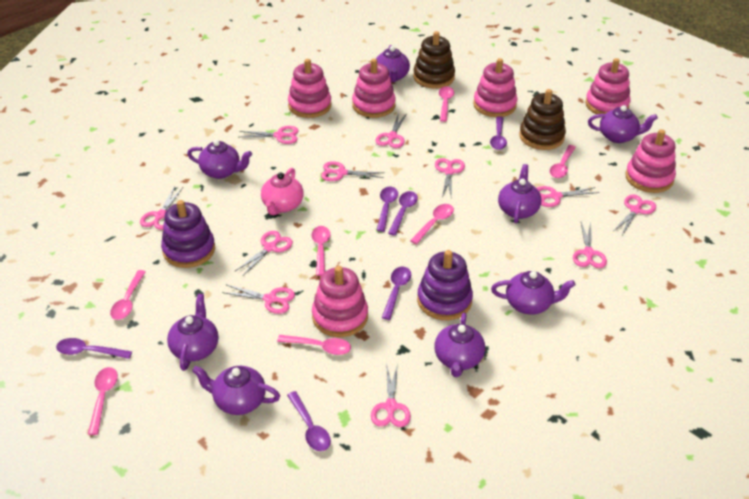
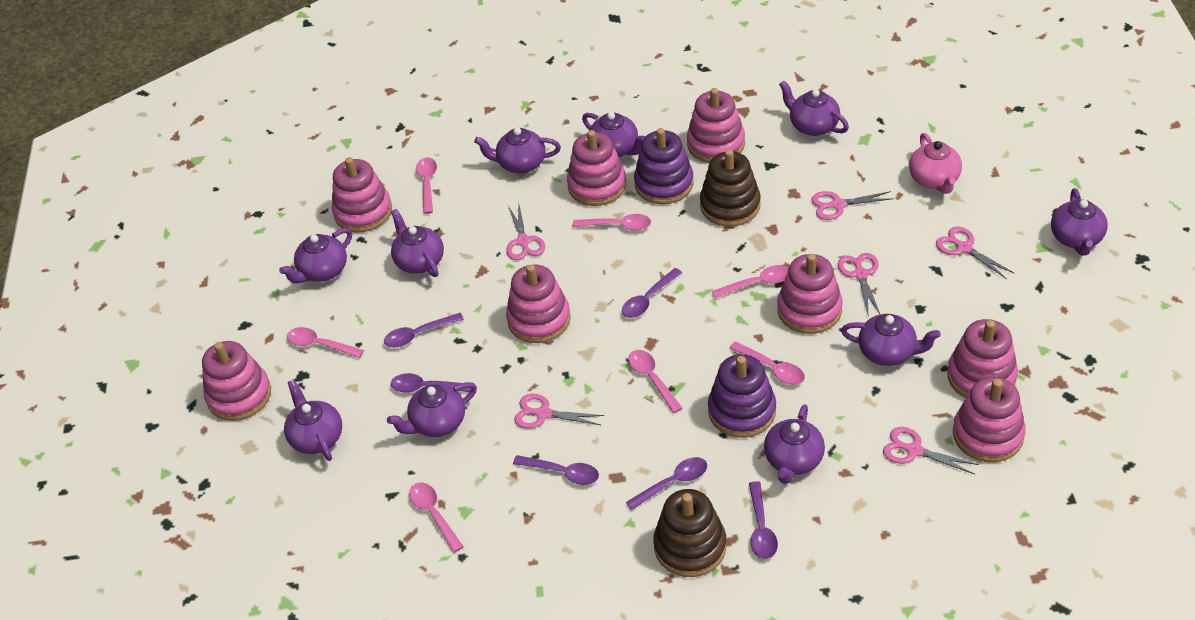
pink scissors: [140,186,183,230] [222,285,295,314] [235,231,293,276] [239,126,299,144] [321,161,385,181] [371,363,411,427] [376,113,407,148] [435,158,465,199] [537,186,599,207] [573,222,607,268] [614,194,656,235] = 11 -> [506,203,545,260] [514,394,604,429] [811,191,894,220] [838,253,880,314] [883,427,979,474] [936,227,1015,279] = 6
pink stacking toy: [288,59,331,118] [312,266,368,337] [352,59,396,118] [473,58,517,117] [585,58,631,114] [625,129,676,193] = 6 -> [202,341,271,421] [332,157,392,232] [506,264,571,343] [567,130,626,206] [687,88,745,163] [777,254,843,334] [947,319,1018,398] [953,377,1026,462] = 8
purple teapot: [167,294,218,371] [187,140,252,179] [192,366,280,415] [376,45,410,82] [434,312,485,377] [491,271,575,314] [498,164,541,223] [588,105,658,143] = 8 -> [279,228,352,283] [284,379,342,461] [387,382,477,437] [391,209,444,277] [474,127,561,173] [582,112,645,157] [764,404,825,484] [779,81,849,136] [841,314,941,366] [1051,188,1108,255] = 10

